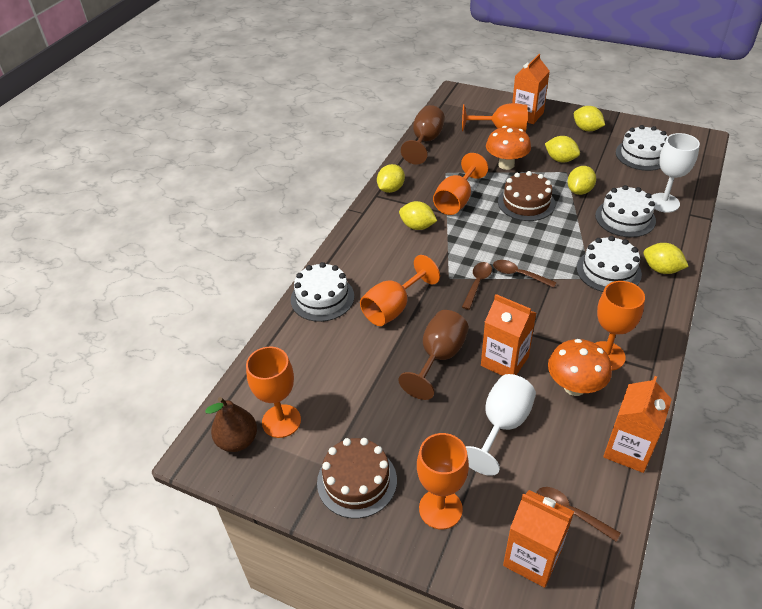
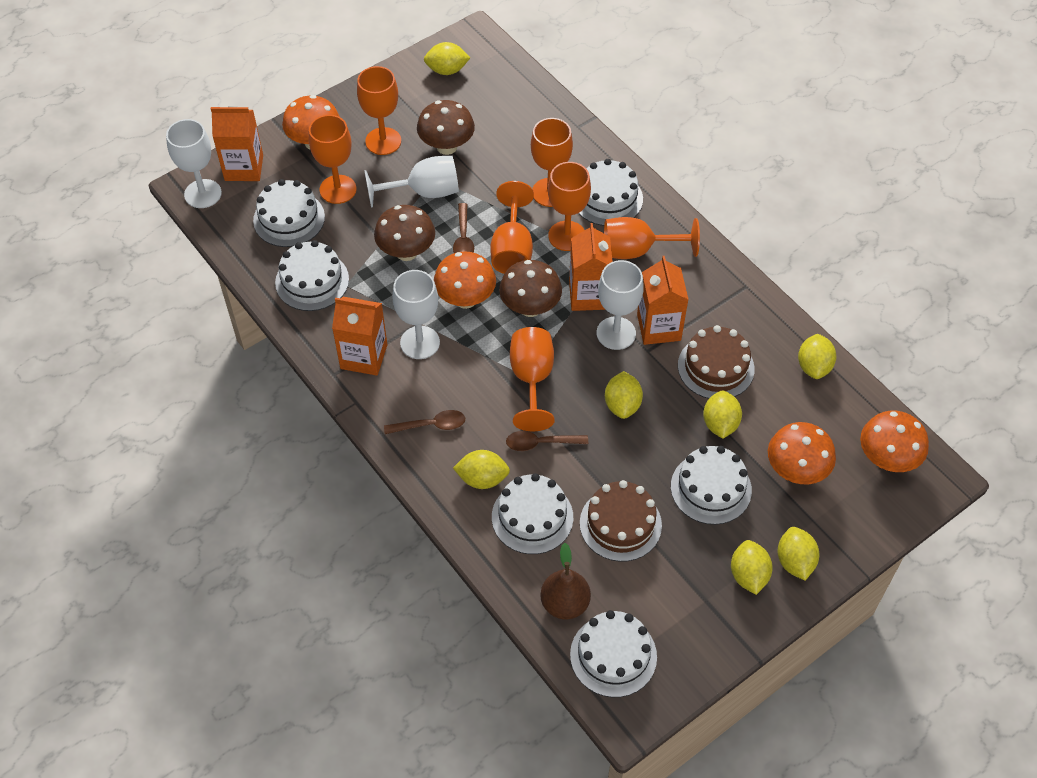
brown goblet: [399,310,469,400] [401,105,445,164] = 2 -> none = 0
brown mushroom: none = 0 -> [374,205,435,261] [417,100,475,155] [499,260,562,317] = 3
orange goblet: [246,347,301,438] [360,255,440,326] [417,433,469,529] [433,153,488,215] [462,103,528,132] [595,281,645,370] = 6 -> [309,115,357,204] [357,66,401,155] [490,181,534,274] [510,327,555,431] [531,118,573,207] [548,162,591,251] [604,217,700,259] = 7
orange mushroom: [486,126,531,170] [548,339,612,396] = 2 -> [282,95,340,149] [434,251,496,309] [768,422,836,484] [860,411,929,472] = 4
white cake: [291,262,354,322] [577,236,642,292] [595,185,656,237] [616,125,668,171] = 4 -> [253,179,325,247] [275,240,349,311] [492,473,573,554] [570,610,657,697] [579,159,643,226] [671,446,752,525] = 6
white goblet: [466,374,536,476] [652,133,700,212] = 2 -> [166,119,222,208] [364,156,459,208] [392,270,440,359] [597,260,644,350] = 4
yellow lemon: [377,164,405,193] [399,201,437,230] [545,136,580,162] [568,166,596,195] [574,106,605,131] [644,243,689,274] = 6 -> [424,42,470,75] [453,450,510,489] [605,371,643,419] [703,390,742,439] [731,540,773,595] [778,527,819,580] [798,334,836,379] = 7

